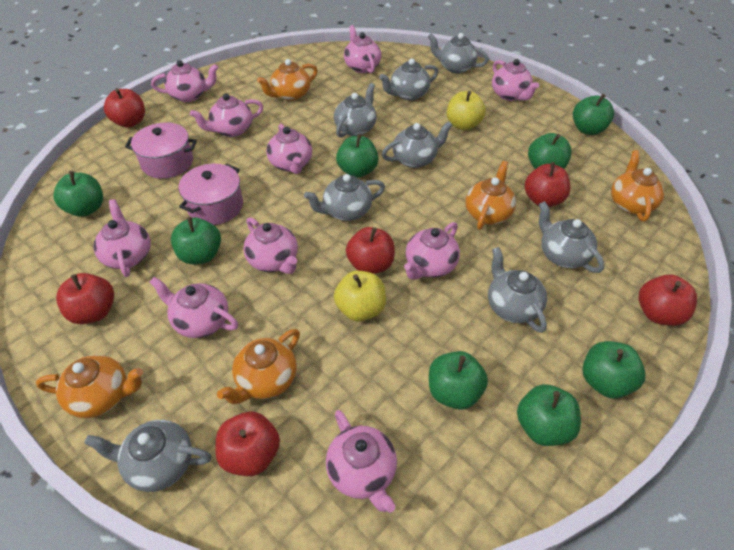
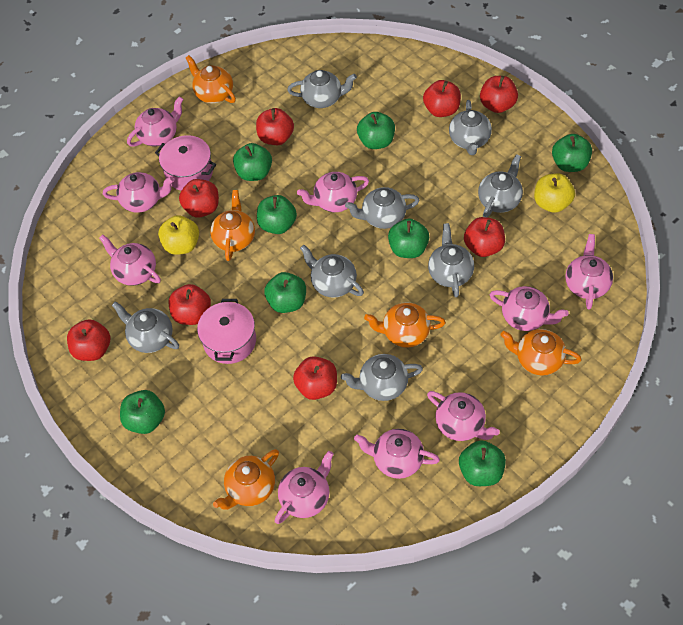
pink teapot: [93,199,151,277] [150,277,238,338] [151,60,219,102] [190,93,263,137] [244,217,298,274] [266,124,312,174] [326,410,397,512] [344,25,381,73] [404,222,460,280] [492,59,539,101] = 10 -> [99,235,161,286] [103,172,174,213] [127,96,184,147] [275,451,333,524] [297,172,369,212] [354,429,440,479] [427,391,500,441] [490,286,569,331] [565,234,613,310] = 9
red apple: [56,273,114,324] [104,88,145,128] [215,411,280,476] [346,227,395,274] [524,162,570,207] [639,275,697,326] = 6 -> [67,319,110,361] [169,284,211,325] [179,179,219,218] [256,108,294,145] [293,356,337,400] [423,80,461,117] [464,217,505,257] [480,76,518,113] = 8

